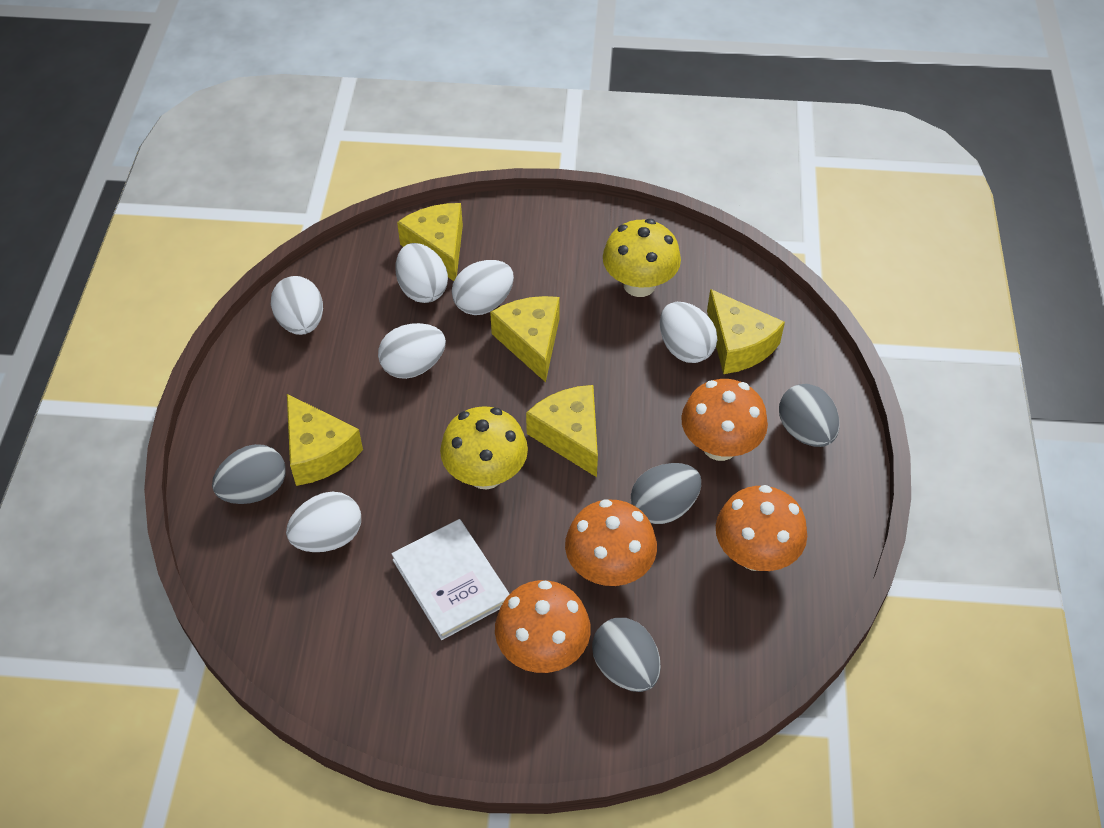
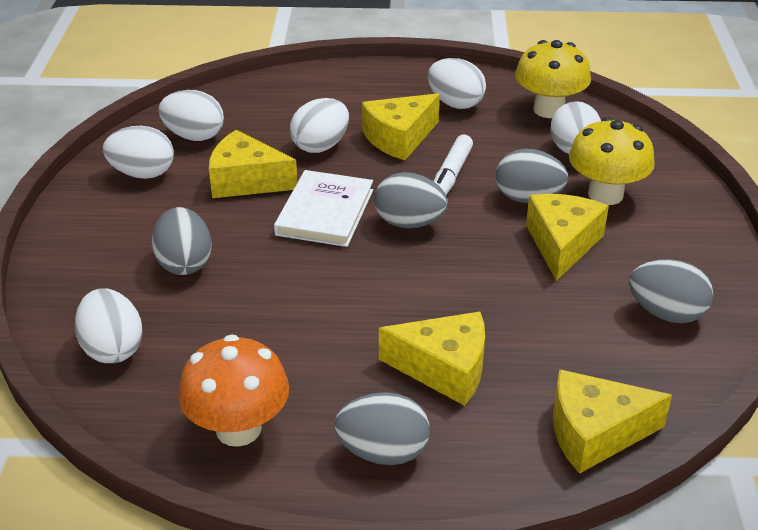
grey egg: [212,444,286,504] [592,618,661,692] [631,463,701,524] [779,384,840,447] = 4 -> [152,207,212,275] [334,392,430,465] [374,172,448,228] [496,149,568,203] [629,259,713,323] = 5
orange mushroom: [495,580,591,673] [565,499,657,586] [681,379,768,461] [716,485,807,571] = 4 -> [178,334,289,447] = 1
white marker: none = 0 -> [433,135,473,195] = 1

